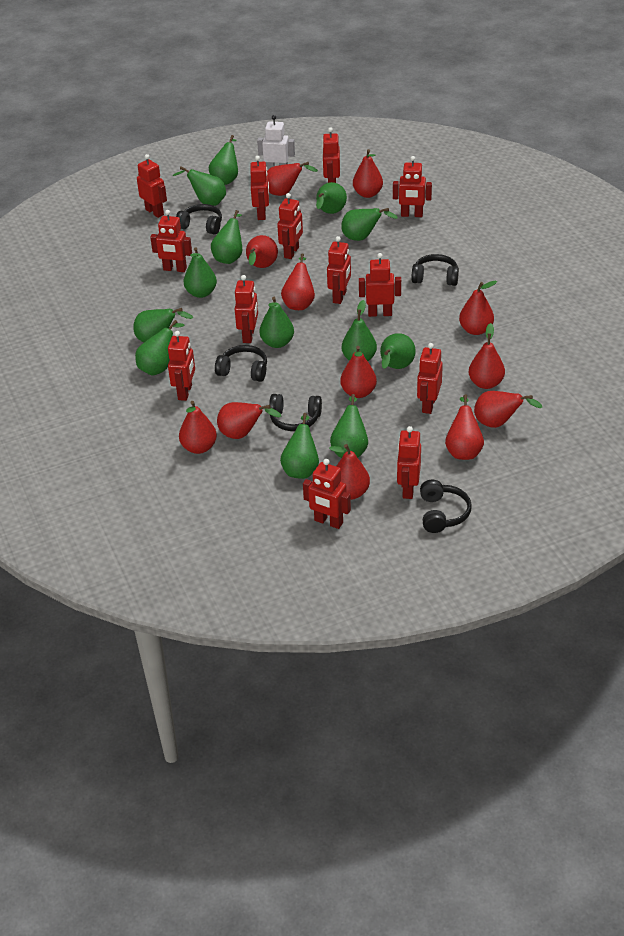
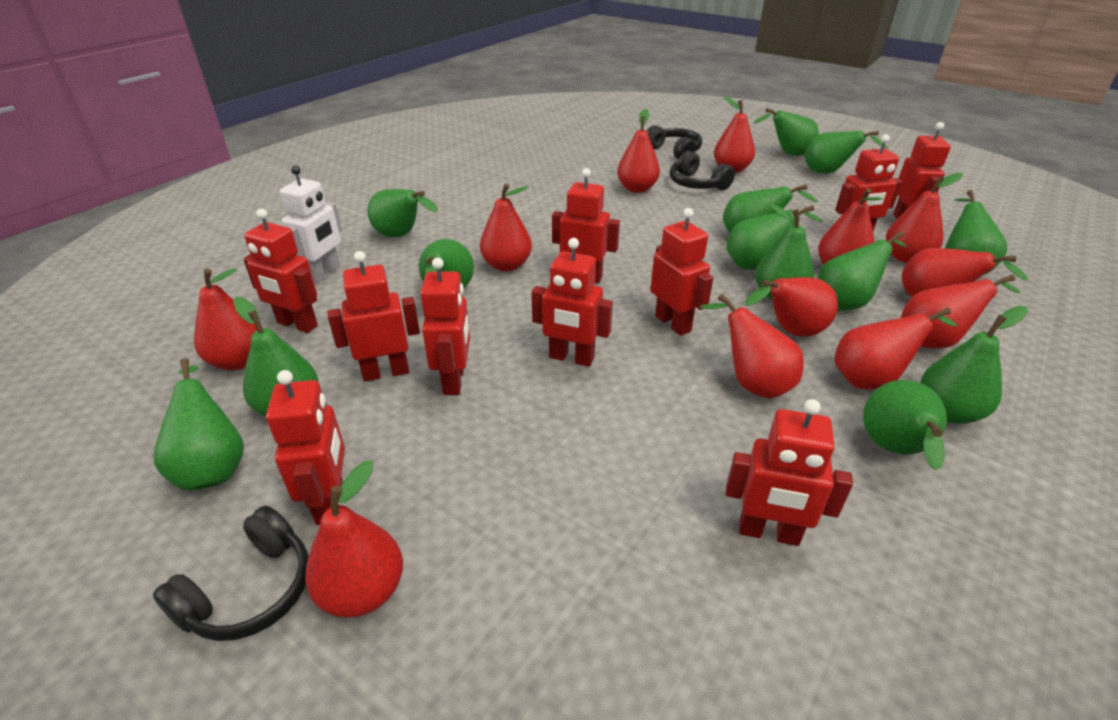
black headphones: [176,204,222,235] [215,345,267,382] [269,394,322,431] [412,254,459,286] [420,480,472,533] = 5 -> [153,506,309,641] [647,125,702,159] [670,151,735,190] = 3
red robot: [137,154,167,218] [150,210,192,272] [168,331,195,401] [235,275,258,343] [250,156,269,220] [277,193,303,259] [303,459,351,529] [322,127,340,183] [327,236,351,304] [359,253,401,317] [393,156,432,217] [397,426,421,499] [417,343,443,414] = 13 -> [243,209,318,333] [266,370,345,525] [327,251,420,382] [420,258,470,395] [531,238,613,367] [552,168,620,283] [650,208,713,336] [726,399,853,546] [835,134,902,231] [893,122,951,219] = 10

